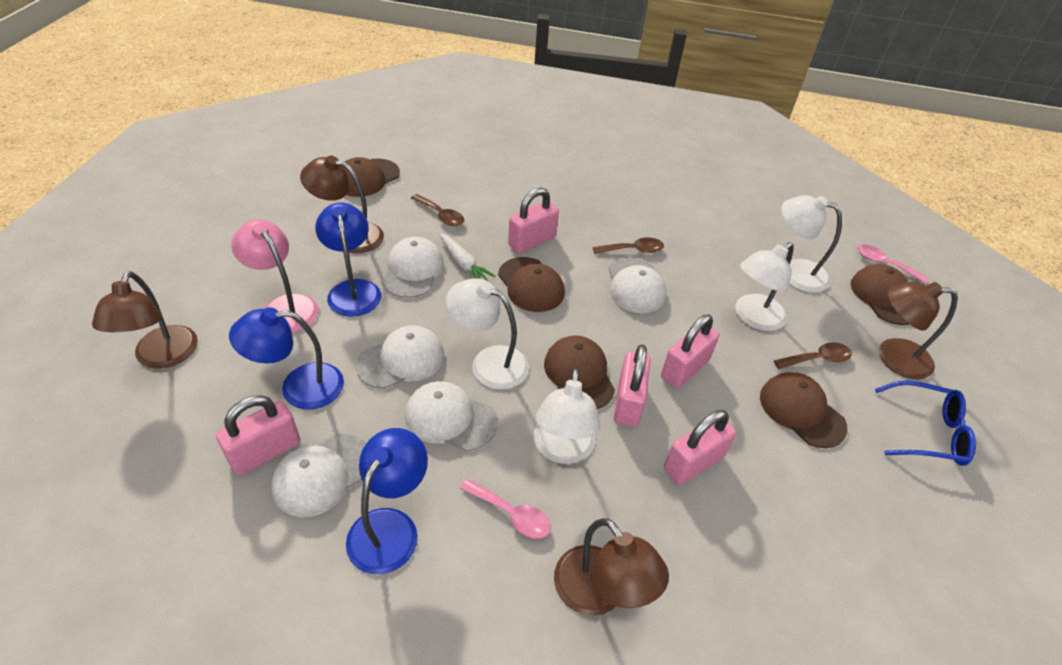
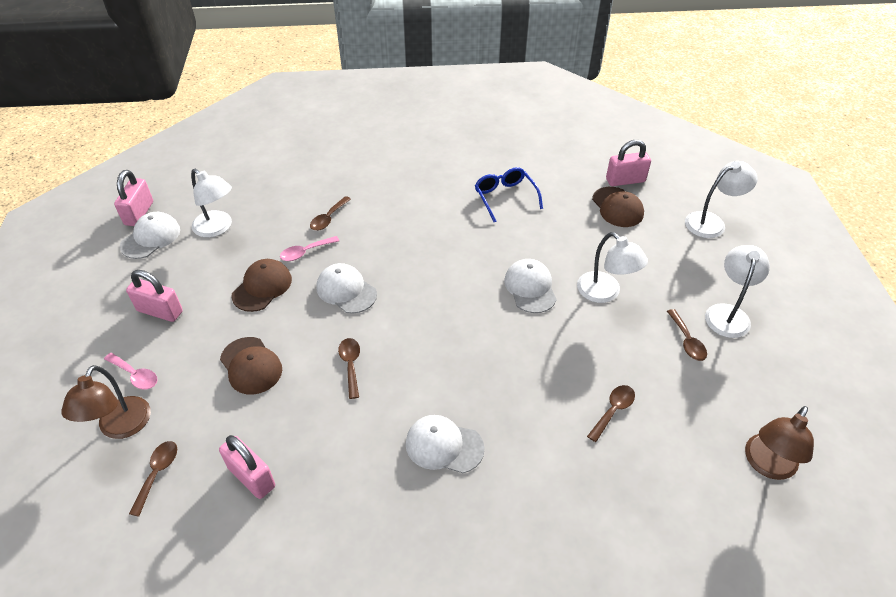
blue lamp: [229,307,344,410] [315,202,381,317] [346,428,428,574] = 3 -> none = 0
brown cap: [344,157,400,197] [498,257,565,312] [544,335,615,409] [760,372,847,448] [851,264,909,325] = 5 -> [220,337,282,395] [231,259,292,312] [592,187,644,227] = 3
brown lamp: [92,271,198,369] [300,156,384,253] [554,518,669,616] [879,281,958,380] = 4 -> [61,365,151,439] [745,406,814,480] = 2
brown spoon: [411,194,464,226] [593,237,664,254] [774,342,852,369] = 3 -> [129,441,177,517] [310,196,351,231] [338,338,360,399] [587,385,635,442] [667,309,707,361] = 5
pink lamp: [231,219,319,333] = 1 -> none = 0
pink padlock: [216,395,300,475] [508,188,559,253] [614,344,651,427] [661,315,719,388] [664,410,736,485] = 5 -> [114,170,153,226] [126,270,183,322] [219,435,275,499] [606,140,651,186] = 4
white cap: [271,434,366,517] [356,325,444,389] [382,237,444,298] [405,381,498,451] [609,257,667,313] = 5 -> [120,212,180,259] [317,263,377,314] [406,415,485,473] [504,259,557,313] = 4
white carrot: [439,233,495,281] = 1 -> none = 0

